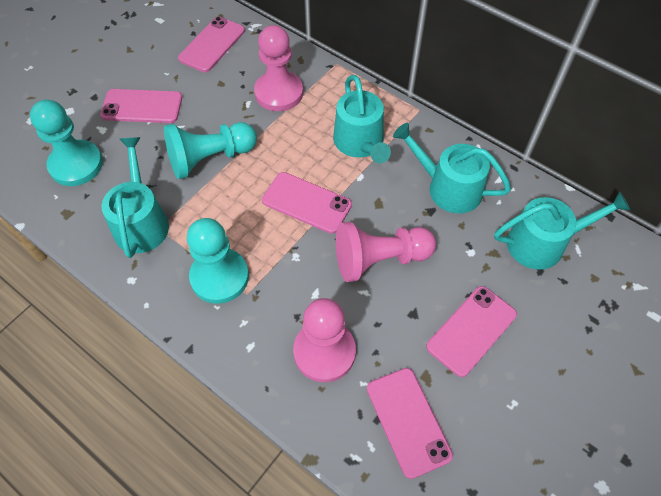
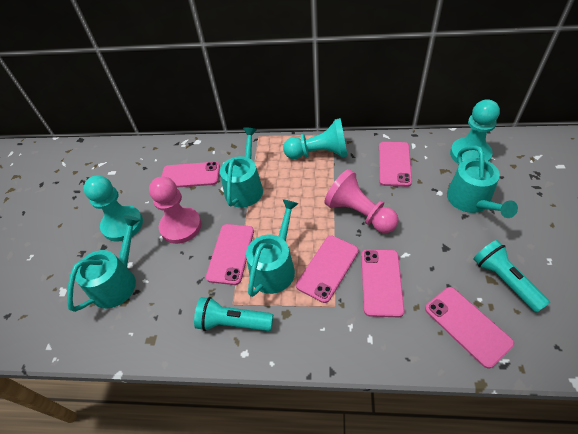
pink pawn: [254,25,303,111] [293,298,356,382] [336,222,436,282] = 3 -> [149,176,201,244] [324,169,399,233] = 2
pink phone: [100,89,182,123] [178,17,245,72] [262,172,352,234] [367,368,453,479] [426,286,517,377] = 5 -> [162,162,220,188] [206,224,254,285] [296,236,359,303] [361,249,405,317] [379,142,412,187] [425,287,514,368] = 6
turquoise flashlight: none = 0 -> [194,297,273,331] [473,240,550,313] = 2

